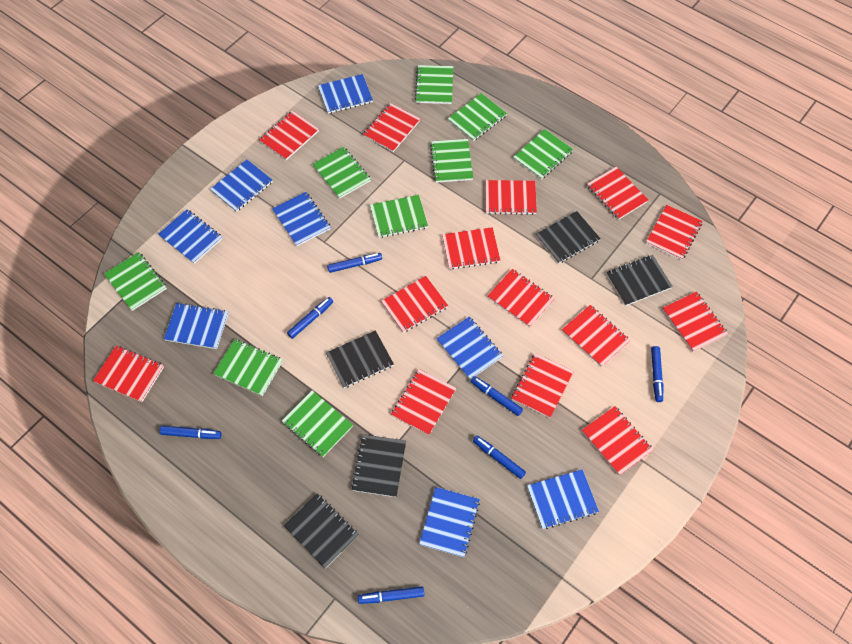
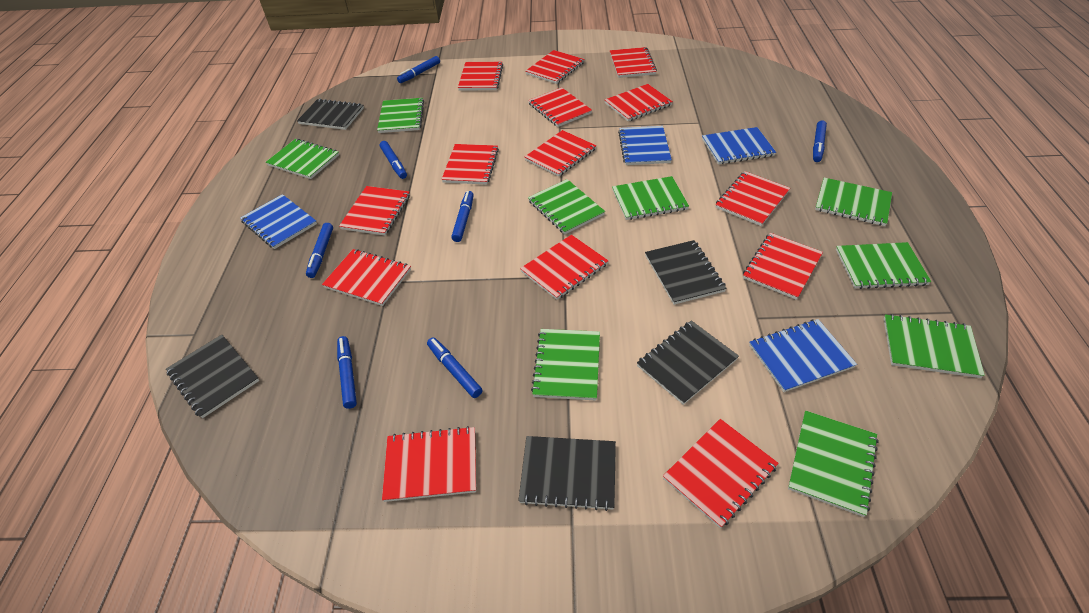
blue notebook: [158,209,222,264] [164,303,228,349] [210,160,273,212] [272,192,331,246] [318,74,373,114] [419,487,480,557] [436,316,503,379] [527,469,599,529] = 8 -> [240,194,317,249] [618,126,672,165] [702,127,776,164] [749,319,857,392] = 4

